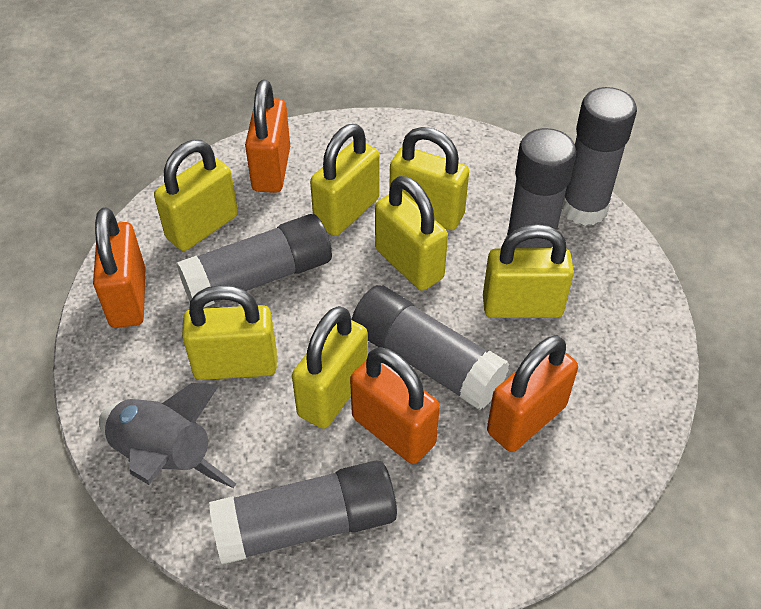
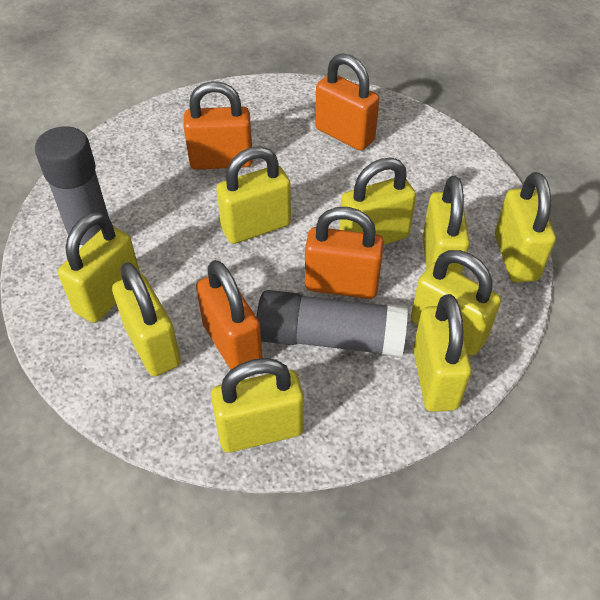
grey glue stick: [177,214,332,308] [209,460,397,565] [352,285,509,410] [506,128,576,248] [562,87,637,226] = 5 -> [35,126,109,249] [257,290,408,357] = 2
grey rocket: [99,383,236,488] = 1 -> none = 0
yellow padlock: [154,140,238,251] [182,285,277,380] [292,306,368,429] [310,124,380,236] [375,176,448,291] [390,127,469,230] [483,224,574,318] = 7 -> [58,212,140,323] [112,262,181,376] [211,358,304,452] [216,146,291,244] [339,158,416,245] [411,250,501,355] [413,294,472,412] [422,176,470,274] [495,172,556,282] = 9

